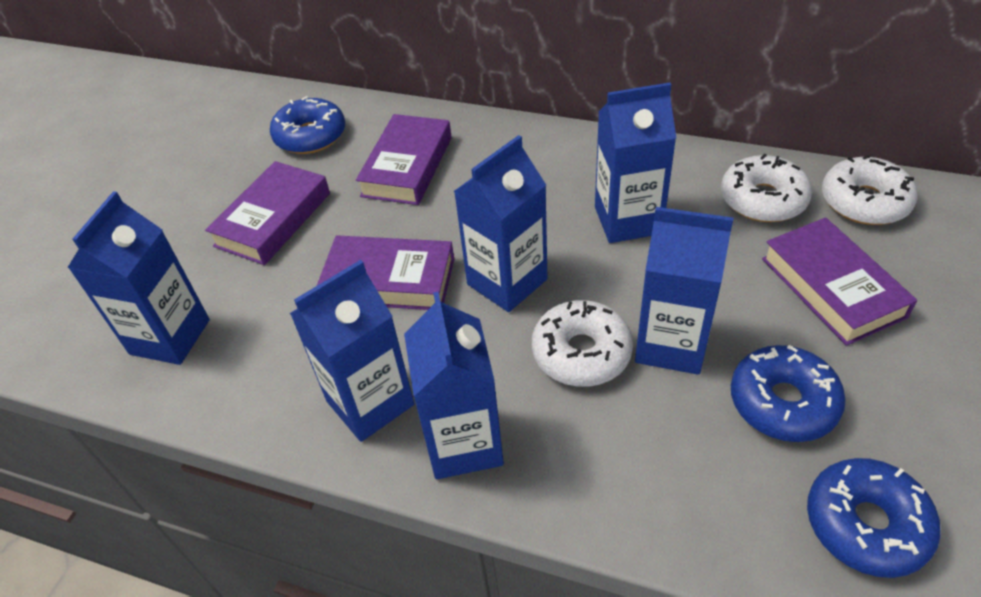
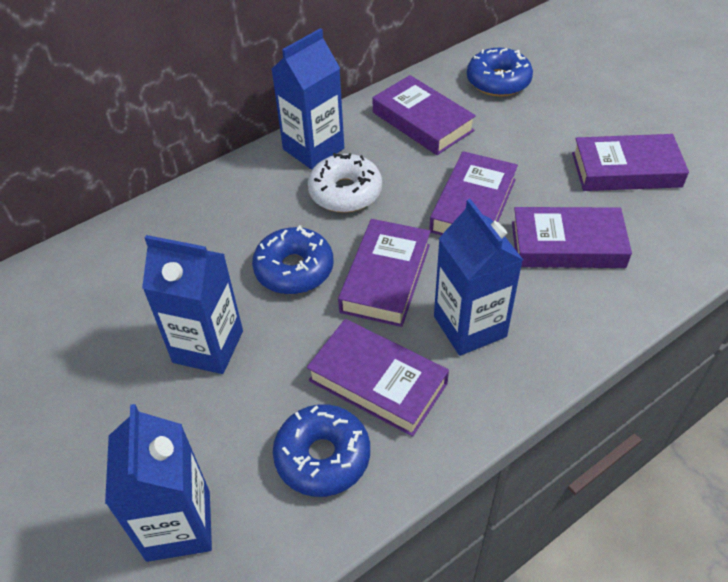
blue carton: [67,191,210,365] [290,260,414,442] [404,292,504,479] [454,135,548,312] [595,82,676,243] [635,207,733,375] = 6 -> [105,404,212,562] [142,235,243,374] [272,28,344,170] [434,199,523,356] = 4
purple book: [205,161,330,265] [317,235,454,310] [356,114,452,205] [762,217,917,346] = 4 -> [307,319,449,437] [338,219,431,327] [372,75,476,155] [429,151,518,235] [512,207,632,268] [572,134,689,191] = 6
white donut: [532,300,633,387] [721,154,812,222] [822,155,918,225] = 3 -> [308,153,382,213] = 1

